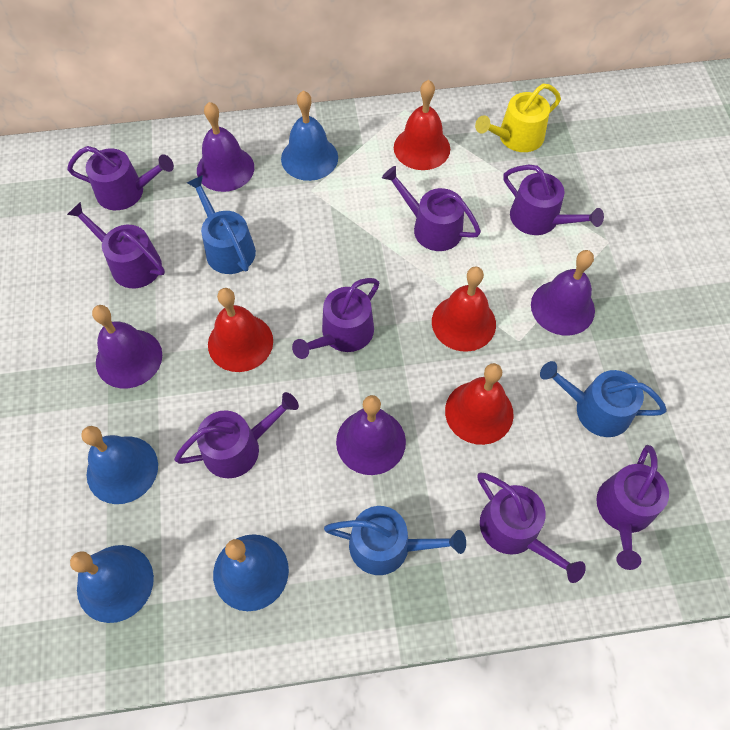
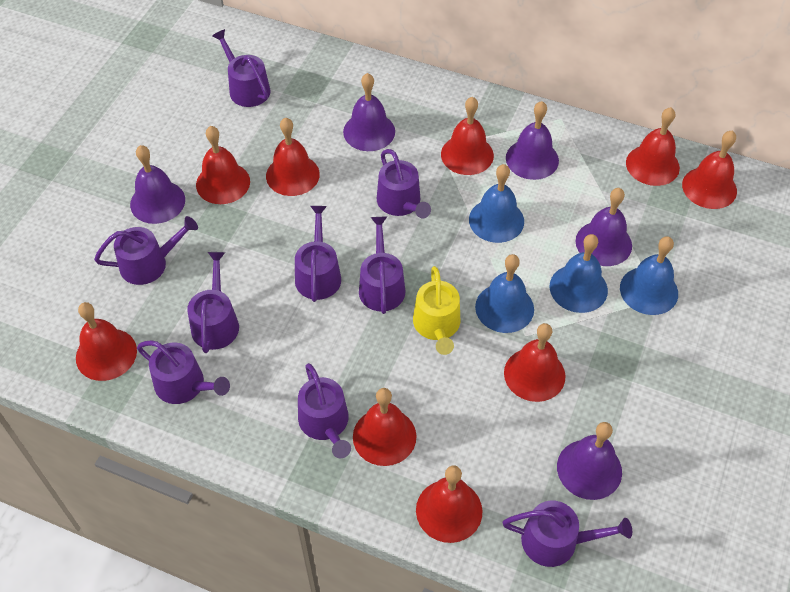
blue watering can: [187,175,256,274] [324,506,466,575] [540,361,667,437] = 3 -> none = 0
purple bell: [92,305,162,388] [197,102,254,192] [336,395,406,475] [531,250,595,335] = 4 -> [130,145,185,224] [343,73,395,151] [506,101,559,180] [557,422,622,500] [576,188,632,266] = 5
purple watering can: [67,146,174,210] [67,202,165,288] [174,392,299,478] [292,278,379,359] [382,166,481,251] [478,473,586,583] [503,165,604,235] [596,445,669,570] = 8 -> [94,216,198,285] [137,340,230,404] [187,252,239,353] [212,29,270,107] [295,206,341,302] [298,363,351,458] [359,217,405,314] [377,149,431,218] [503,501,632,567] = 9
red bell: [208,288,273,372] [394,80,450,170] [432,266,496,352] [445,363,514,445] = 4 -> [76,302,137,381] [196,126,250,204] [266,117,320,196] [353,388,416,466] [416,465,482,543] [441,97,494,175] [504,323,565,402] [626,107,680,186] [682,131,737,209] = 9

